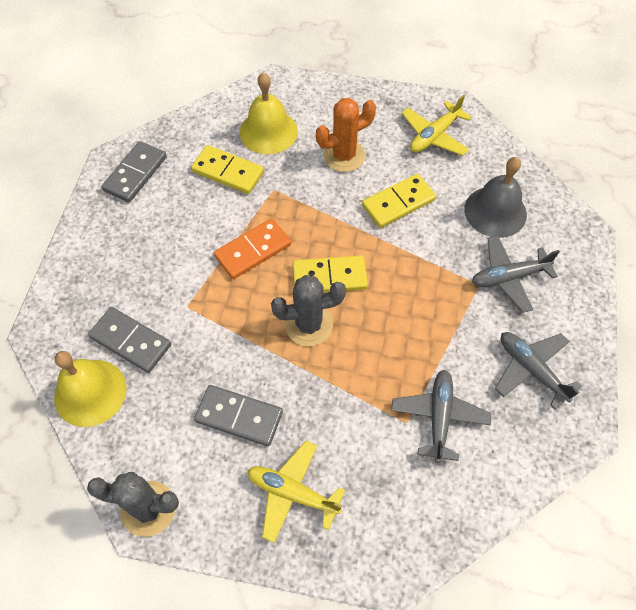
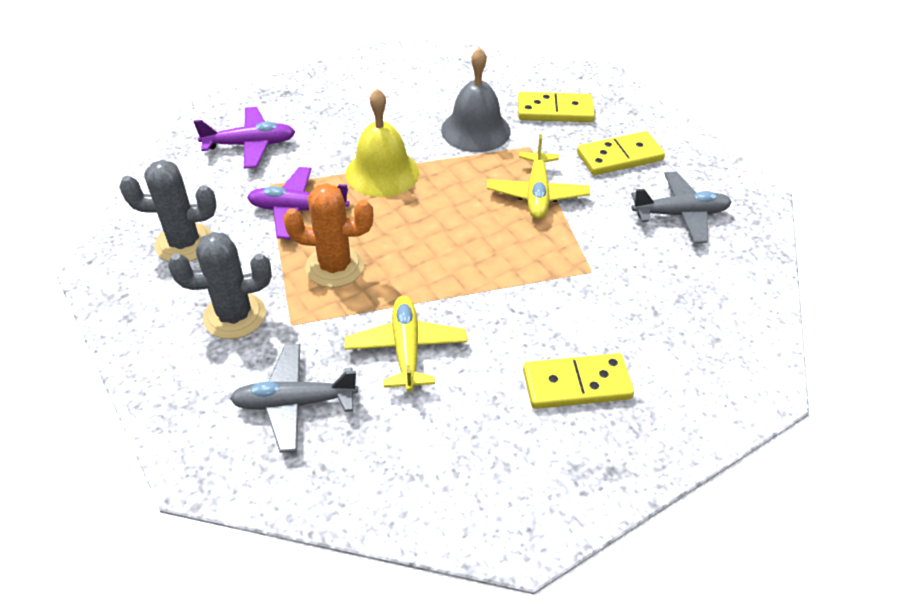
grey domino: [88,307,171,373] [101,141,167,202] [194,385,283,446] = 3 -> none = 0
grey plane: [391,370,491,463] [472,236,560,313] [495,332,582,409] = 3 -> [230,344,358,453] [631,171,732,244] = 2
orange domino: [214,218,291,279] = 1 -> none = 0
purple plane: none = 0 -> [194,107,295,169] [247,167,349,239] = 2
yellow bell: [54,351,126,427] [240,72,298,154] = 2 -> [346,89,419,197] = 1

